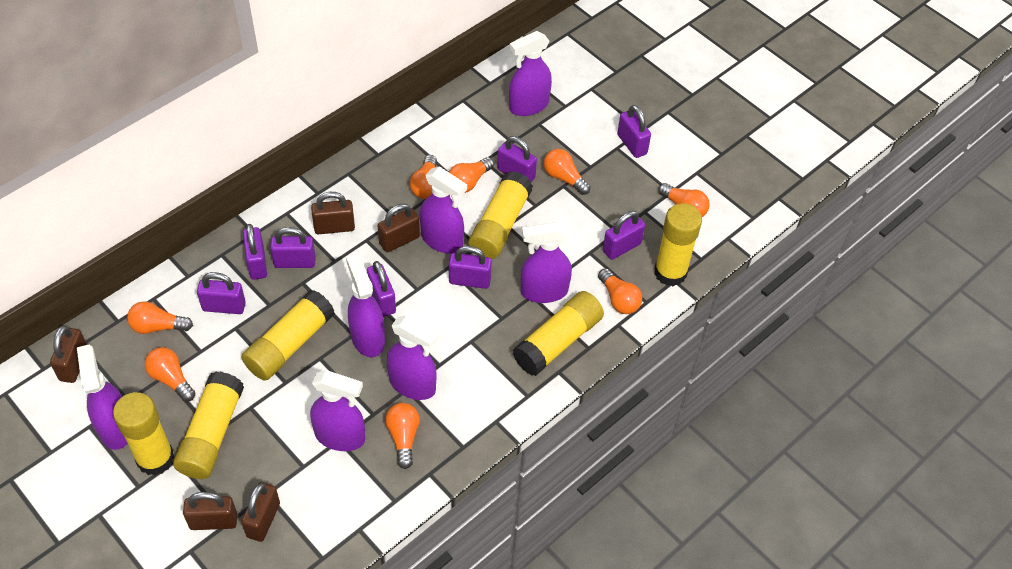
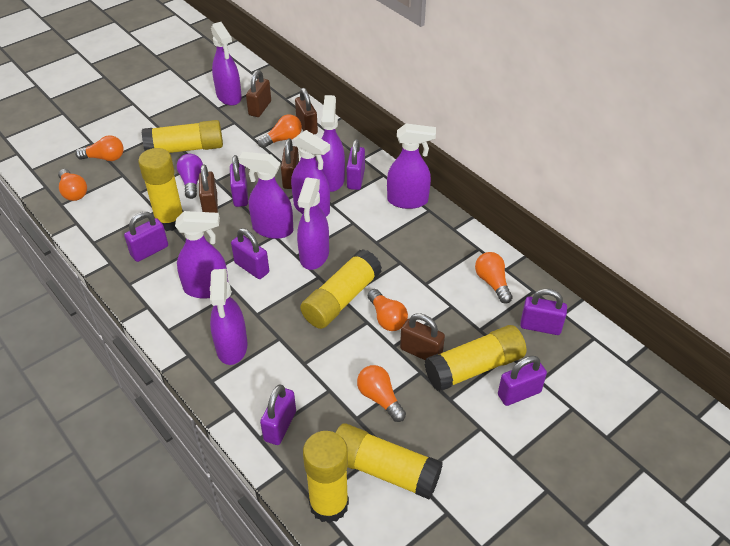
orange light bulb: [127,301,193,334] [145,347,195,402] [385,403,420,469] [410,155,437,199] [449,157,494,193] [543,149,591,195] [598,268,642,314] [658,183,710,217] = 8 -> [58,169,87,201] [75,135,124,161] [258,114,302,148] [357,365,406,422] [368,289,408,331] [475,252,513,304] = 6
purple light bulb: none = 0 -> [177,154,203,199] = 1
purple padlock: [197,272,246,314] [243,224,267,280] [270,227,316,268] [367,261,396,317] [449,246,492,289] [497,136,537,182] [603,211,645,260] [617,105,651,158] = 8 -> [124,212,168,262] [230,155,248,207] [231,228,269,279] [260,384,296,445] [347,139,365,190] [498,356,547,406] [520,289,567,335] = 7
purple spray bottle: [77,344,128,450] [310,370,365,451] [346,254,385,357] [387,315,439,400] [420,166,467,254] [509,31,552,116] [521,222,572,303] = 7 -> [175,211,229,299] [210,269,248,365] [211,22,242,106] [239,152,293,239] [291,130,330,216] [297,177,329,270] [317,95,345,192] [387,124,436,209] = 8

